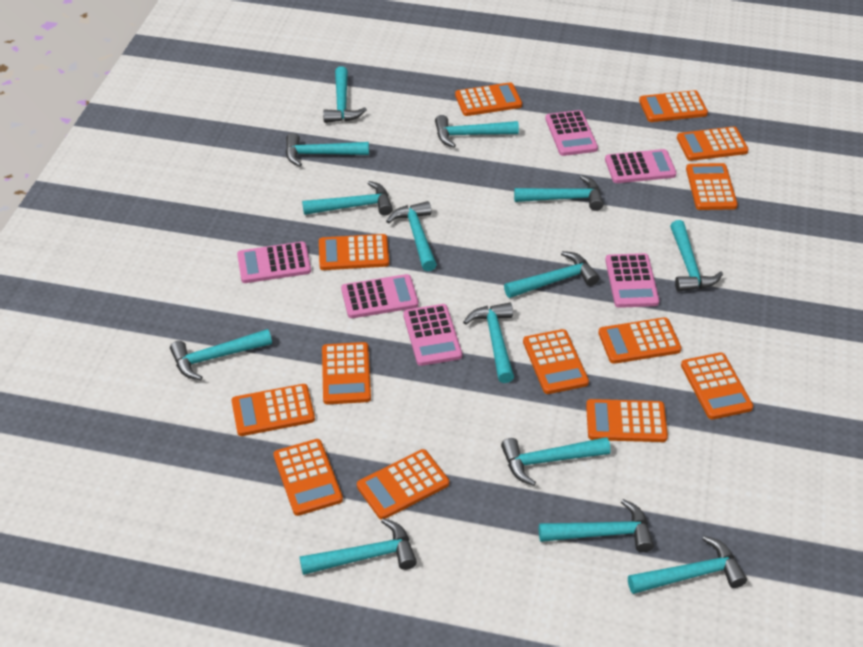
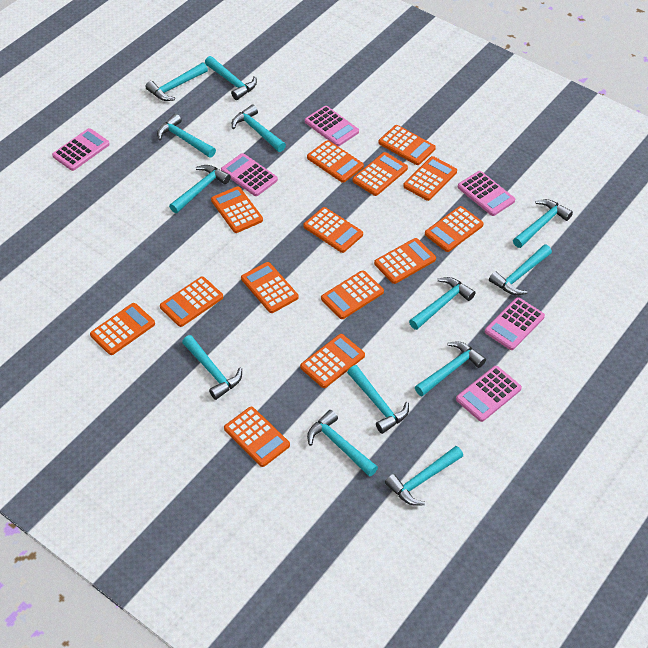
orange calculator: [231,384,315,436] [273,439,343,516] [319,234,389,270] [322,342,371,404] [357,449,449,520] [455,82,522,116] [523,329,589,394] [586,399,668,442] [598,317,682,364] [639,90,708,122] [677,127,749,161] [681,352,753,419] [686,163,738,210] = 13 -> [90,303,155,355] [160,277,223,327] [211,186,263,233] [224,407,290,467] [241,262,298,313] [300,334,365,388] [303,207,363,253] [307,140,364,183] [321,270,384,319] [352,152,408,196] [374,238,436,284] [379,125,436,165] [403,156,457,201] [425,206,484,252] = 14
turquoise hammer: [170,329,272,380] [286,133,369,167] [300,518,417,575] [302,181,393,216] [323,66,367,123] [386,201,437,271] [435,115,519,148] [463,303,514,383] [501,437,611,486] [504,251,600,298] [514,175,604,211] [539,499,654,552] [628,536,747,594] [670,220,723,292] = 14 -> [146,63,208,101] [157,114,216,158] [169,165,231,213] [182,335,242,400] [205,56,257,100] [232,105,286,152] [307,410,378,477] [347,365,409,434] [385,446,463,506] [409,277,476,330] [415,341,486,397] [489,244,552,295] [513,199,573,248] = 13

